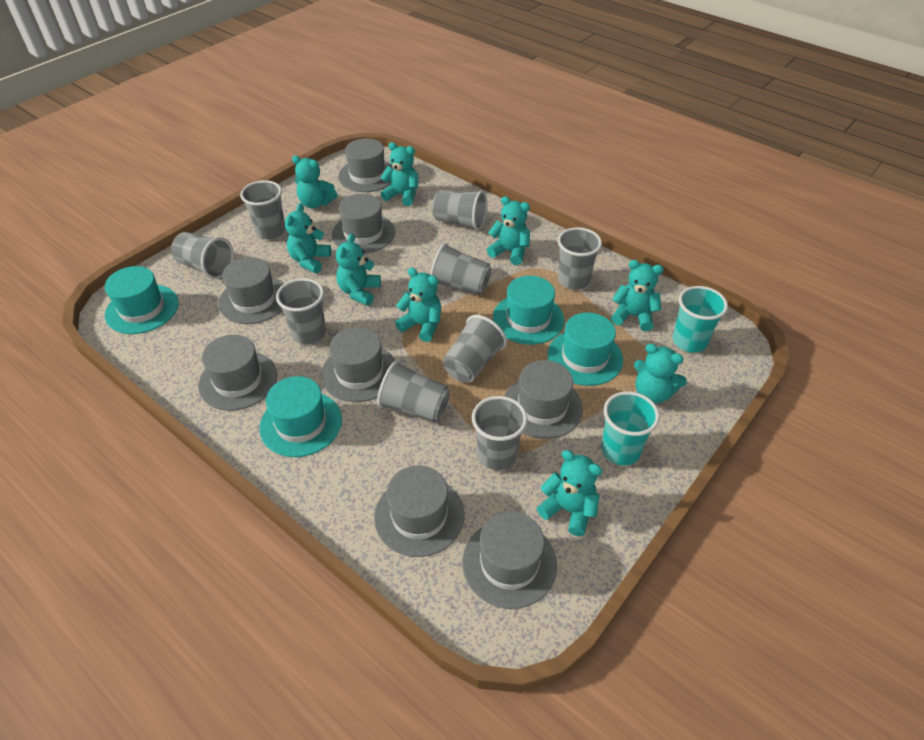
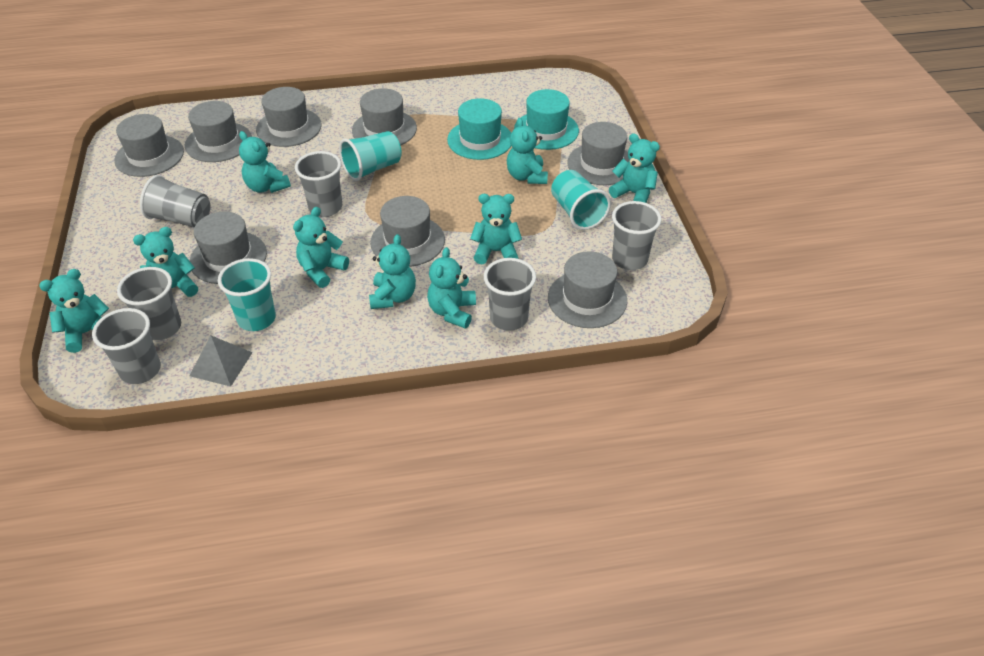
grey cup: [171,232,234,279] [240,180,286,240] [276,278,326,344] [377,361,450,422] [430,243,491,295] [432,190,487,230] [443,315,507,383] [472,396,528,470] [558,227,602,290] = 9 -> [92,308,161,384] [117,267,181,340] [140,175,210,228] [295,151,342,217] [484,258,536,331] [612,201,661,270] = 6
grey pyramid: none = 0 -> [189,336,253,387] = 1
turquoise cup: [601,391,660,465] [672,286,728,353] = 2 -> [218,258,276,331] [339,131,402,181] [551,170,611,230] = 3
turquoise hat: [105,266,179,334] [259,376,342,457] [493,276,564,345] [547,313,623,386] = 4 -> [447,98,511,160] [514,89,579,150] = 2

